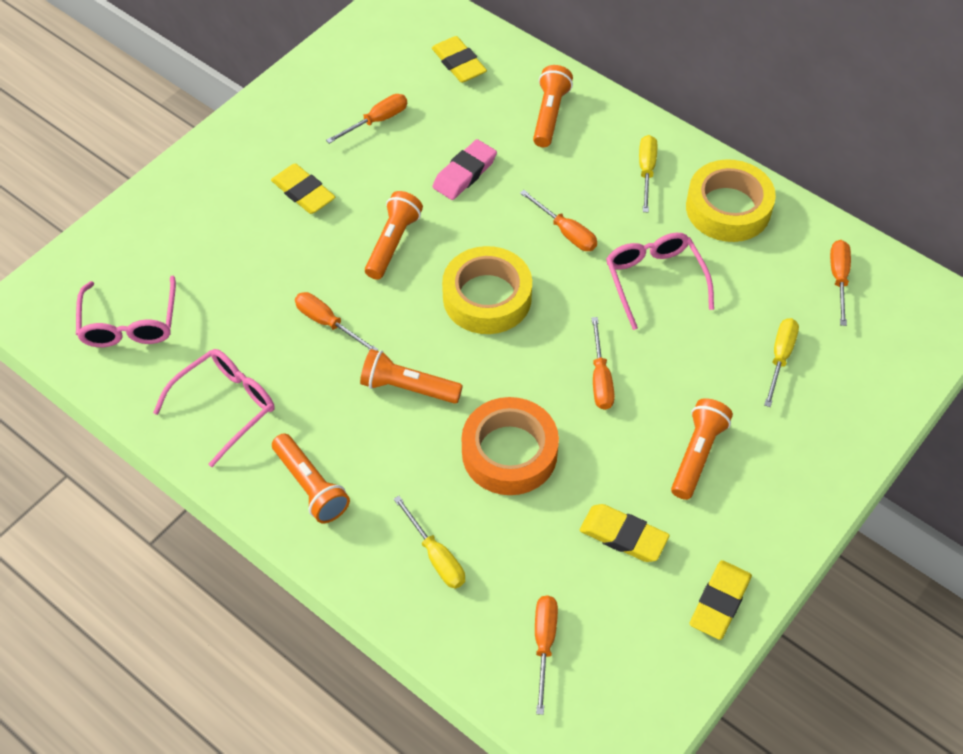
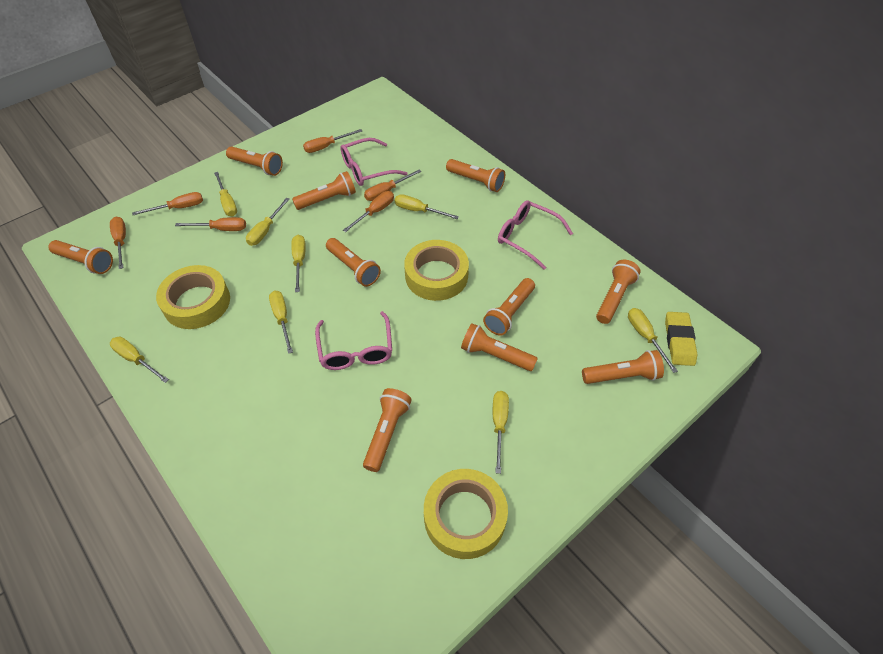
orange flashlight: [272,433,350,523] [360,349,463,404] [365,191,423,280] [533,65,573,147] [671,398,733,500] = 5 -> [48,240,113,274] [226,146,283,176] [292,171,356,210] [326,238,381,287] [363,388,412,472] [446,159,505,192] [461,323,538,371] [483,278,535,336] [582,350,664,384] [596,260,641,324] = 10
orange tape: [462,397,559,495] = 1 -> none = 0
pink eraser: [432,139,497,200] = 1 -> none = 0
yellow eraser: [271,163,335,214] [432,36,487,83] [580,504,670,562] [689,560,752,640] = 4 -> [665,312,697,366] = 1
yellow screwdriver: [394,496,465,589] [639,135,657,212] [764,318,799,407] = 3 -> [110,337,169,383] [214,172,237,216] [246,198,290,246] [269,291,293,354] [291,235,306,292] [395,194,459,219] [493,391,509,474] [628,308,678,373] = 8
yellow tape: [442,246,532,334] [686,159,776,242] = 2 -> [156,265,230,329] [404,240,469,301] [424,469,508,559] = 3

